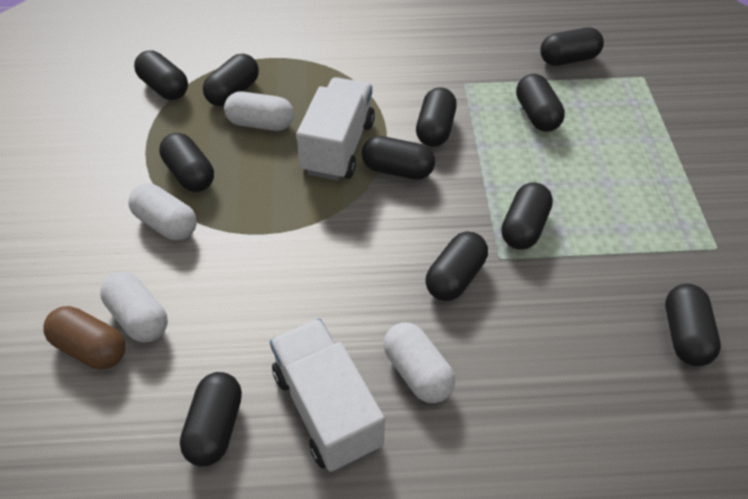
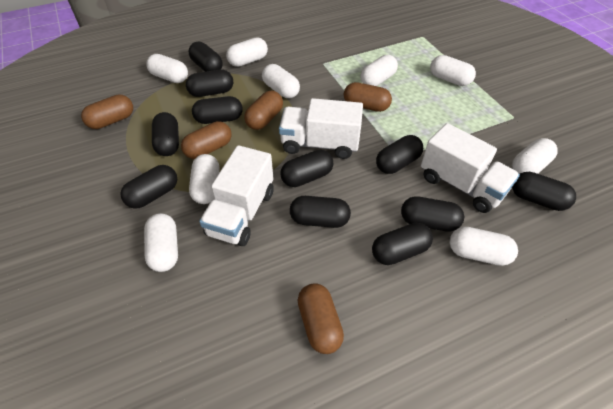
brown capsule: [43,306,125,369] = 1 -> [81,94,133,129] [181,121,232,159] [244,91,283,130] [298,283,344,354] [344,82,392,112] = 5
white capsule: [100,272,168,343] [128,183,197,240] [224,91,294,131] [384,322,455,403] = 4 -> [144,213,178,272] [146,54,188,83] [189,154,219,204] [226,37,268,67] [262,64,300,98] [360,55,398,86] [430,55,476,86] [449,227,518,266] [512,138,557,174] = 9
white truck: [270,319,385,472] [296,77,375,181] = 2 -> [199,145,274,246] [279,98,363,159] [421,123,520,213] = 3

